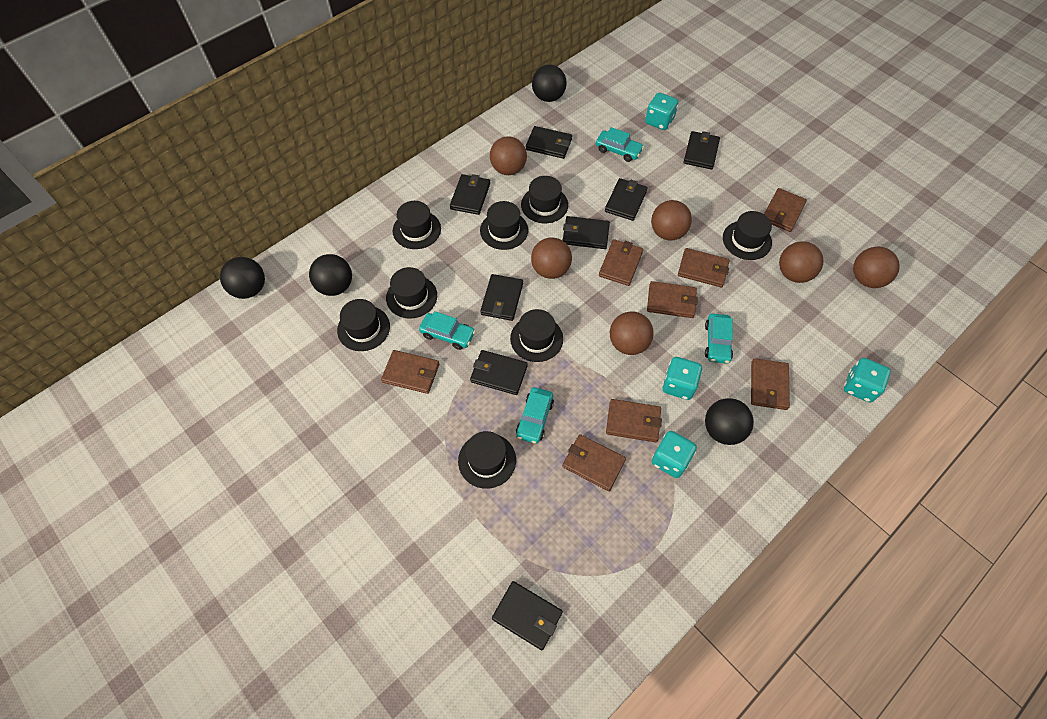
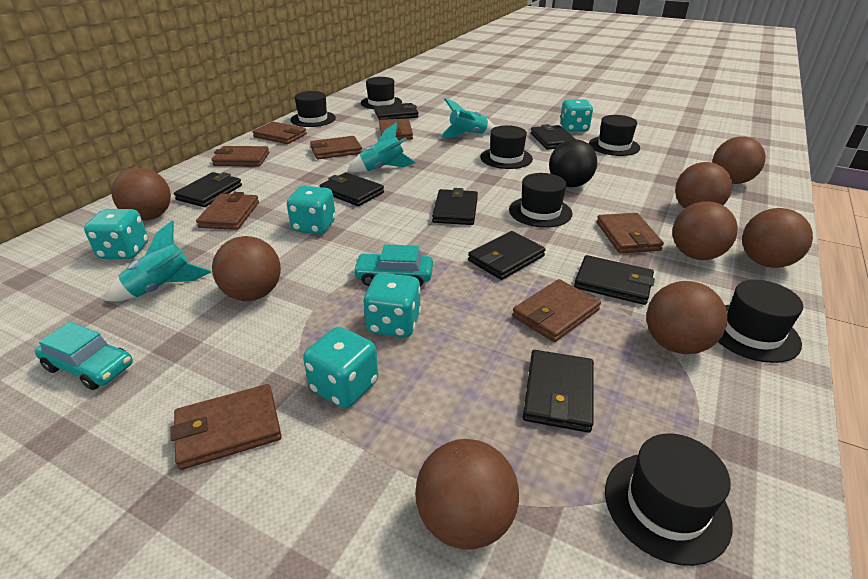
black ball: [220,257,265,299] [309,254,352,296] [532,64,567,102] [705,398,754,445] = 4 -> [549,139,597,187] = 1
black hat: [337,299,390,351] [386,267,437,319] [393,201,441,249] [458,431,516,489] [480,201,528,250] [510,309,563,362] [521,176,568,223] [723,211,772,260] = 8 -> [290,91,336,127] [361,77,402,109] [480,125,533,169] [509,173,573,228] [589,115,640,156] [605,433,733,566] [718,280,803,363] = 7
brown ball: [490,136,527,175] [531,237,572,279] [610,312,654,355] [651,200,692,241] [779,241,824,283] [853,247,900,288] = 6 -> [112,168,171,220] [212,236,281,301] [415,439,519,550] [646,281,727,354] [672,201,738,260] [675,162,732,209] [712,136,766,184] [742,208,813,268] = 8
turquoise car: [419,311,475,350] [516,387,554,444] [596,127,644,162] [705,313,733,364] = 4 -> [35,322,133,390] [353,244,433,287] = 2
turquoise dice: [645,92,678,130] [652,431,697,478] [662,357,703,400] [844,358,891,403] = 4 -> [84,209,148,259] [287,186,336,234] [303,327,378,408] [363,273,421,338] [560,99,593,132] = 5
turquoise rocket: none = 0 -> [105,221,211,302] [347,122,416,172] [440,98,495,138] = 3

